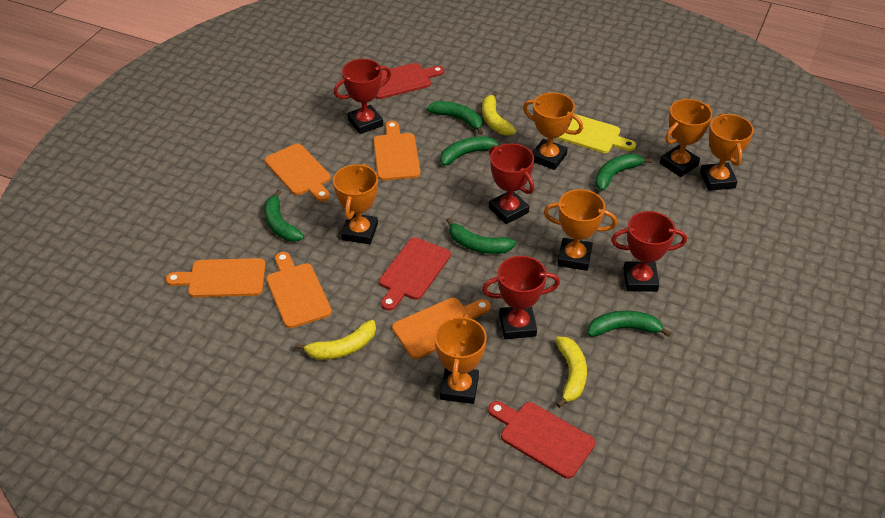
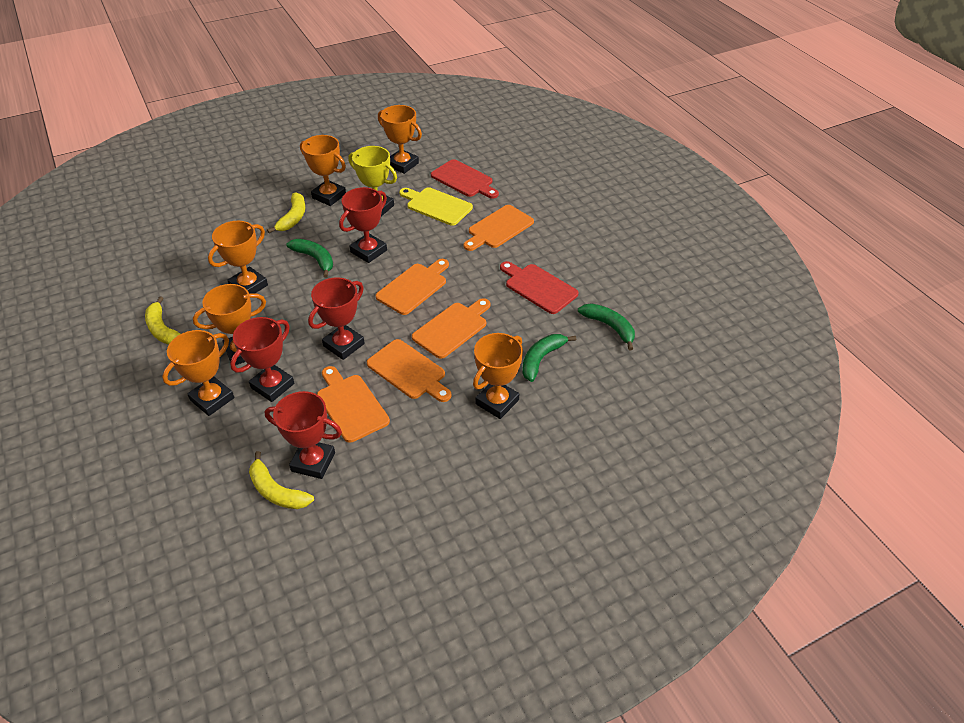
green banana: [264,190,304,242] [427,101,483,135] [440,136,503,166] [446,217,516,254] [588,311,671,337] [595,154,652,191] = 6 -> [286,239,333,278] [522,334,576,382] [578,303,635,351] = 3
red cutting board: [375,63,445,99] [379,238,451,311] [488,401,595,479] = 3 -> [431,159,499,199] [500,261,579,314] = 2
yellow trophy: none = 0 -> [348,146,397,216] = 1

